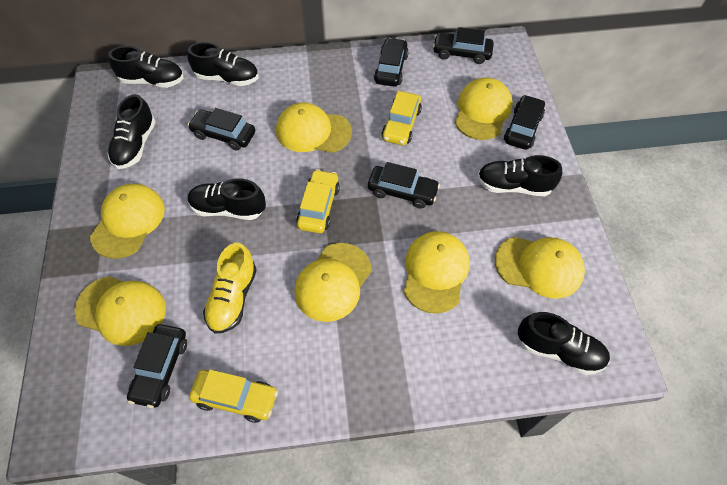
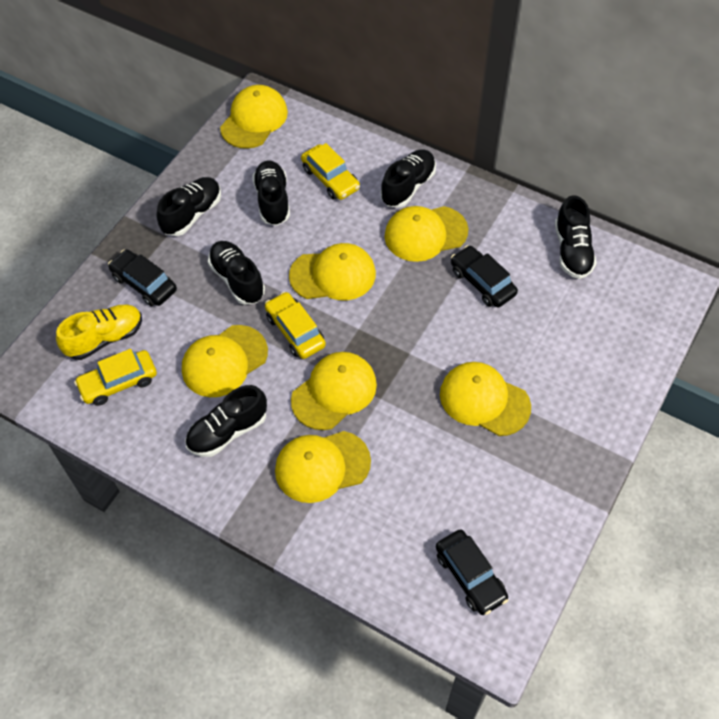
black car: [127,324,187,408] [188,108,255,150] [368,162,440,209] [374,38,409,87] [433,27,494,64] [504,95,545,150] = 6 -> [108,249,177,307] [436,529,509,615] [451,245,518,307] = 3

